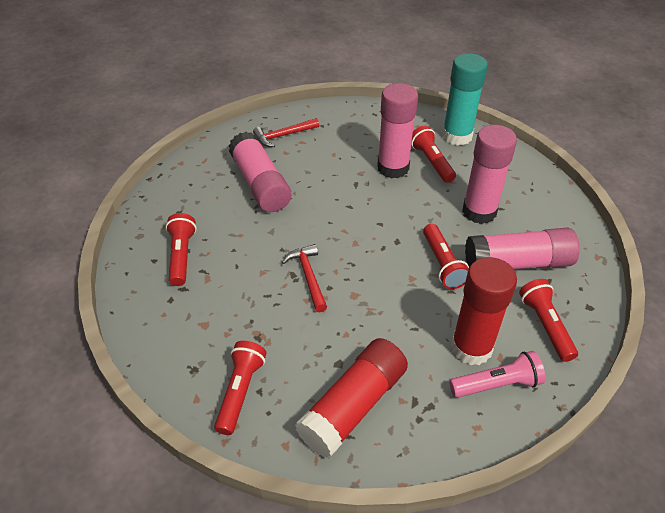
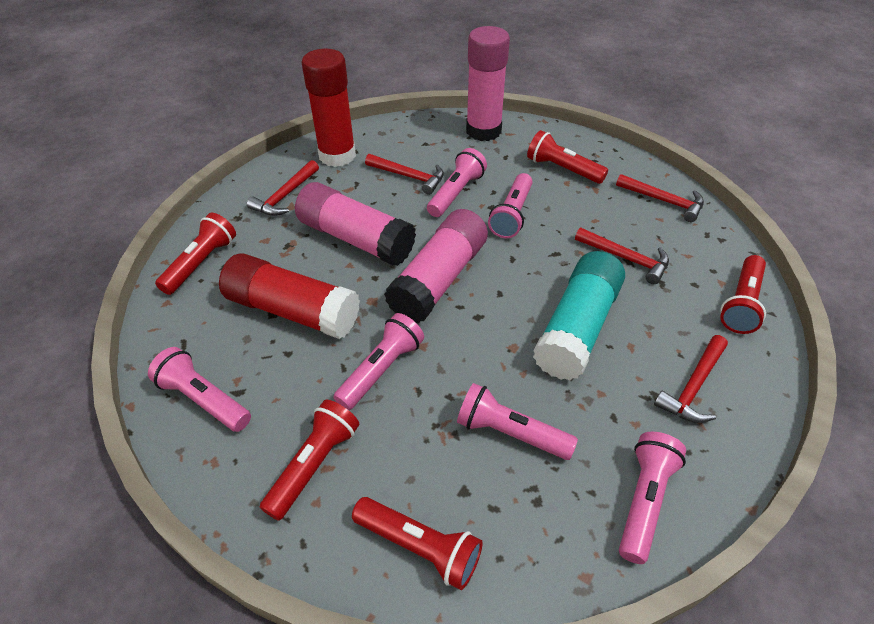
pink flashlight: [449,351,545,398] = 1 -> [148,347,251,432] [333,313,424,410] [427,148,487,217] [457,383,578,460] [488,173,533,238] [619,432,686,564] = 6
pink glue stick: [229,132,291,212] [377,83,418,178] [462,125,517,224] [465,228,580,269] = 4 -> [295,182,416,266] [384,209,488,324] [466,26,510,141] = 3
red hammer: [253,118,319,147] [282,244,327,312] = 2 -> [247,160,319,216] [365,154,444,195] [575,228,669,284] [616,174,704,222] [654,335,728,423] = 5

